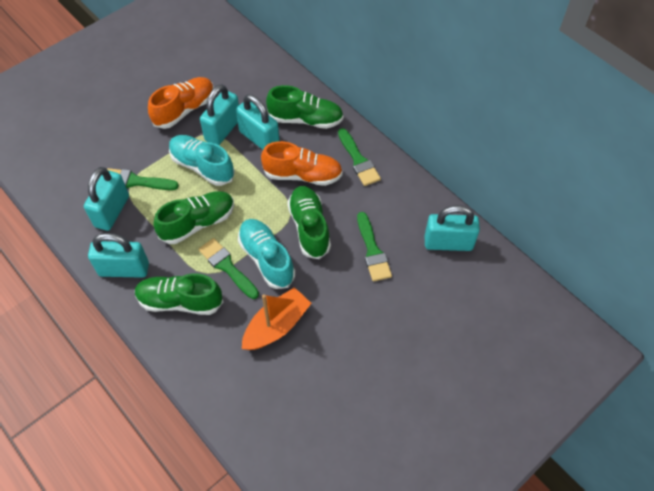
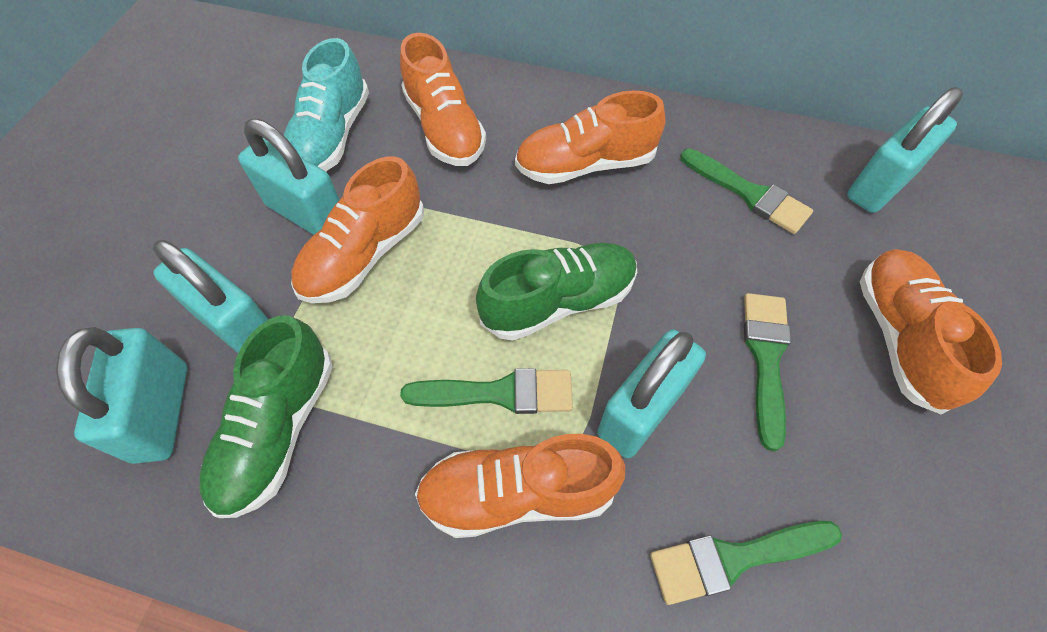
green shoe: [135,273,223,315] [153,191,234,244] [266,85,343,129] [287,186,331,259] = 4 -> [199,315,333,518] [476,243,637,341] = 2
orange boat: [242,287,312,350] = 1 -> none = 0
orange shoe: [148,77,214,129] [261,141,343,186] = 2 -> [291,156,424,303] [400,33,486,166] [415,434,625,538] [515,91,666,184] [860,249,1002,415] = 5
turquoise shoe: [169,135,235,186] [238,219,295,289] = 2 -> [284,38,369,172] = 1

